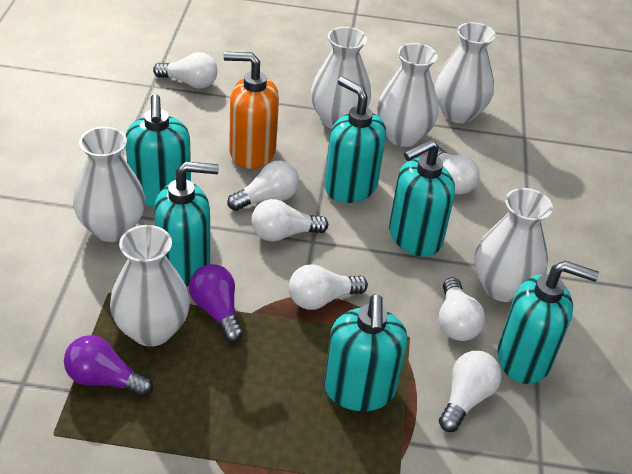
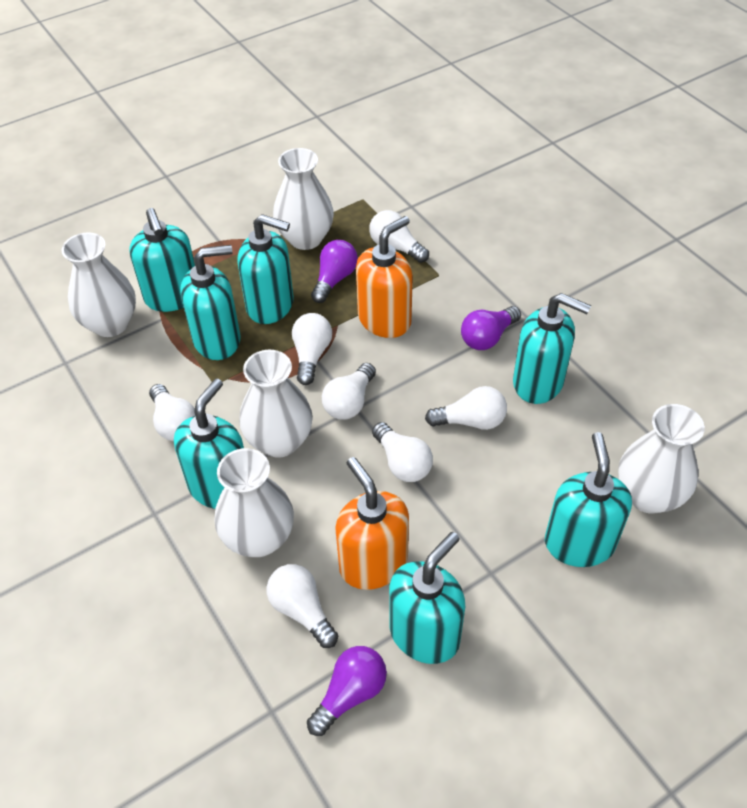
orange soap dispenser: [224,52,279,169] = 1 -> [335,457,409,590] [356,216,413,338] = 2
purple light bulb: [64,335,153,397] [189,264,243,343] = 2 -> [307,646,387,736] [311,240,358,303] [461,306,521,350] = 3
turquoise soap dispenser: [126,94,191,207] [154,161,219,286] [324,294,407,411] [325,77,386,203] [389,139,455,256] [498,261,599,384] = 6 -> [129,208,195,312] [174,378,244,509] [180,245,241,360] [237,214,294,324] [389,532,465,664] [513,293,591,404] [545,432,632,567] = 7
white vase: [73,127,145,242] [110,225,190,346] [311,27,371,129] [377,43,438,147] [435,22,496,123] [474,188,553,302] = 6 -> [61,232,136,337] [215,448,294,557] [239,350,313,458] [273,148,334,250] [618,404,705,514] = 5

